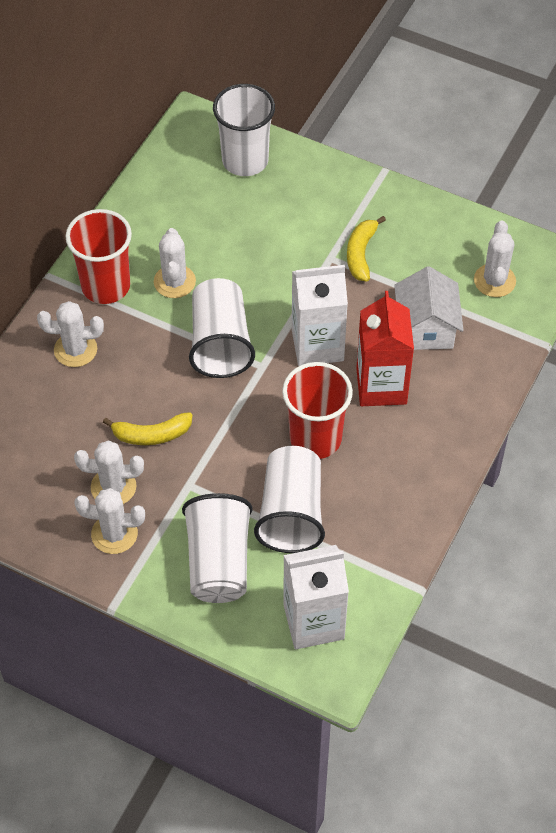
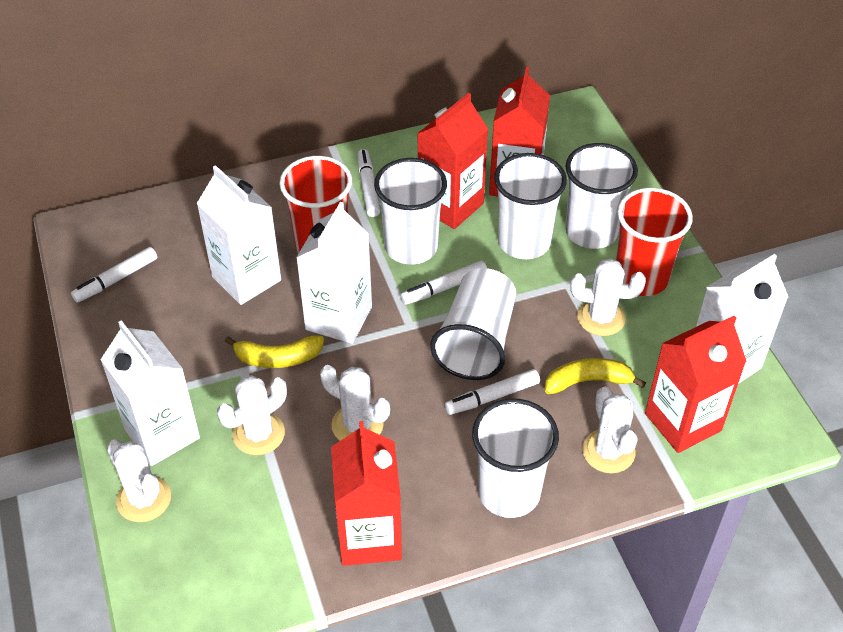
red carton: [356,291,414,406] = 1 -> [331,421,402,566] [417,93,489,229] [489,67,550,197] [645,316,746,453] = 4
white carton: [283,545,349,649] [292,265,348,366] = 2 -> [100,320,200,466] [197,165,281,305] [296,202,372,344] [696,254,788,384] = 4
white cup: [182,493,253,603] [189,278,255,378] [213,84,275,176] [254,446,325,553] = 4 -> [374,158,447,264] [430,268,516,380] [472,398,559,518] [494,153,567,259] [565,143,638,249] = 5
white house: [394,266,464,350] = 1 -> none = 0
white marker: none = 0 -> [71,247,157,303] [357,149,380,217] [400,261,487,305] [445,369,540,415] = 4

